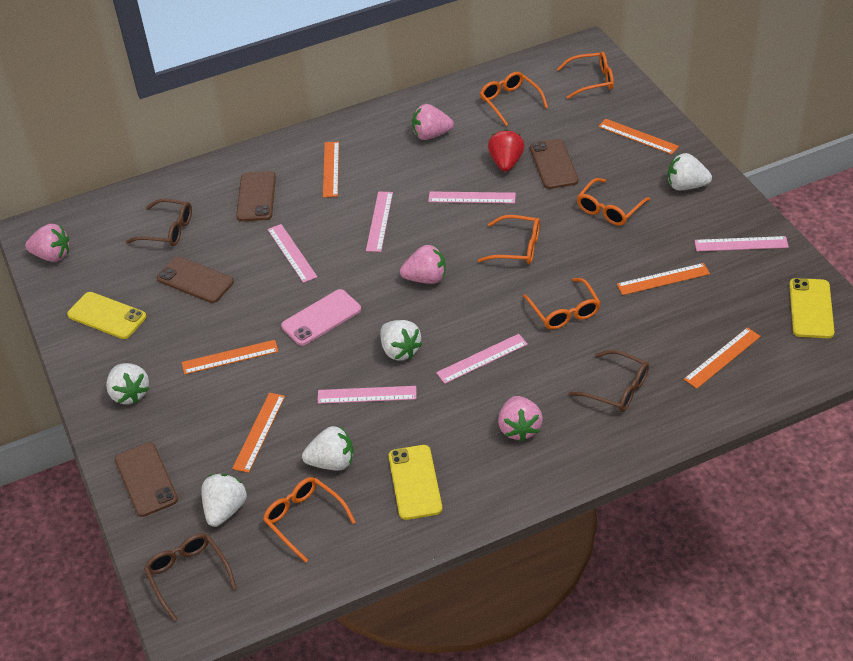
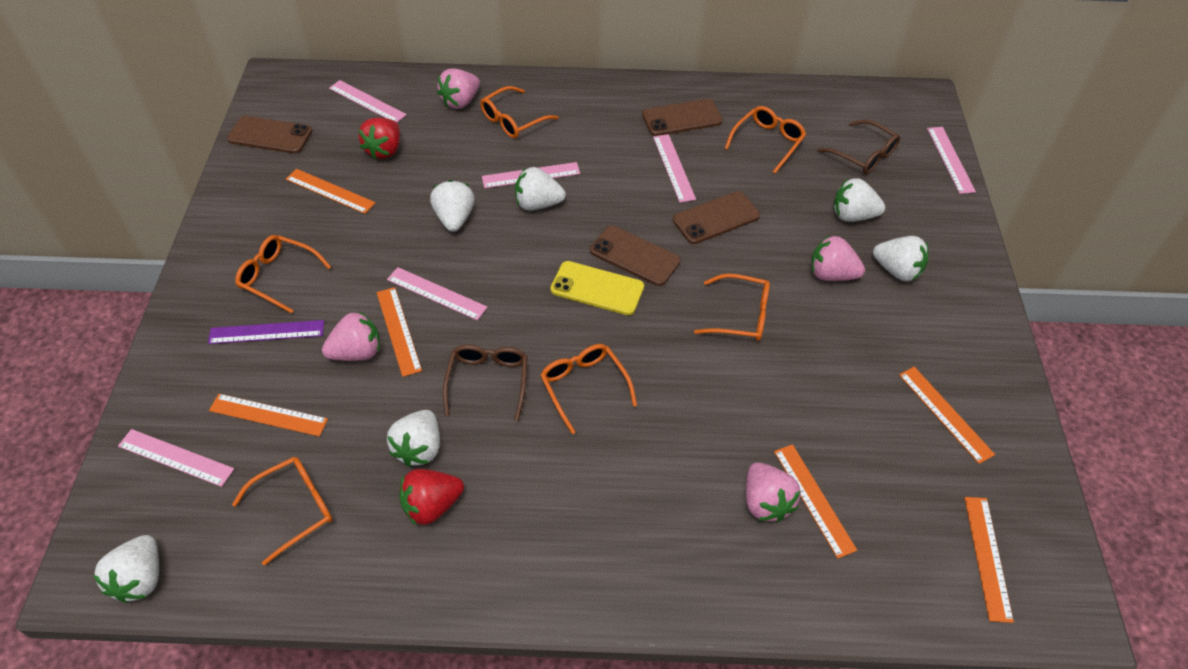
brown glasses: [126,199,192,246] [144,533,237,622] [569,350,649,412] = 3 -> [443,345,527,421] [817,120,900,174] = 2
pink phone: [281,289,361,346] = 1 -> none = 0
purple ruler: none = 0 -> [208,320,324,344] = 1
red strawberry: [488,129,525,172] = 1 -> [358,118,400,159] [399,469,464,526] = 2
white strawberry: [106,363,149,404] [201,474,247,527] [302,426,353,471] [380,320,422,361] [668,153,712,190] = 5 -> [93,535,159,603] [387,410,440,467] [430,180,475,232] [515,167,566,211] [833,178,885,222] [873,236,928,282] = 6
yellow phone: [67,292,146,339] [389,445,442,520] [789,278,835,338] = 3 -> [550,261,644,315] = 1

